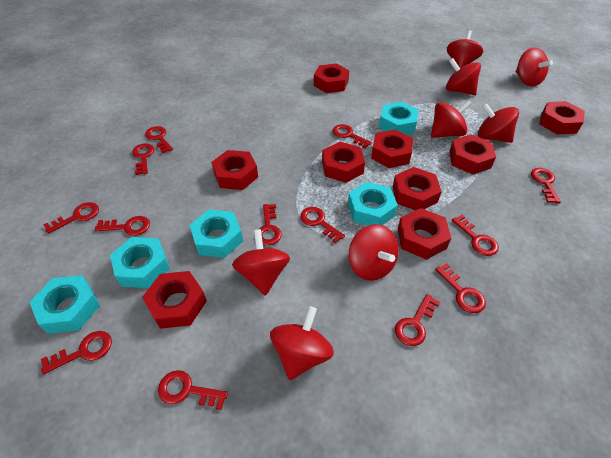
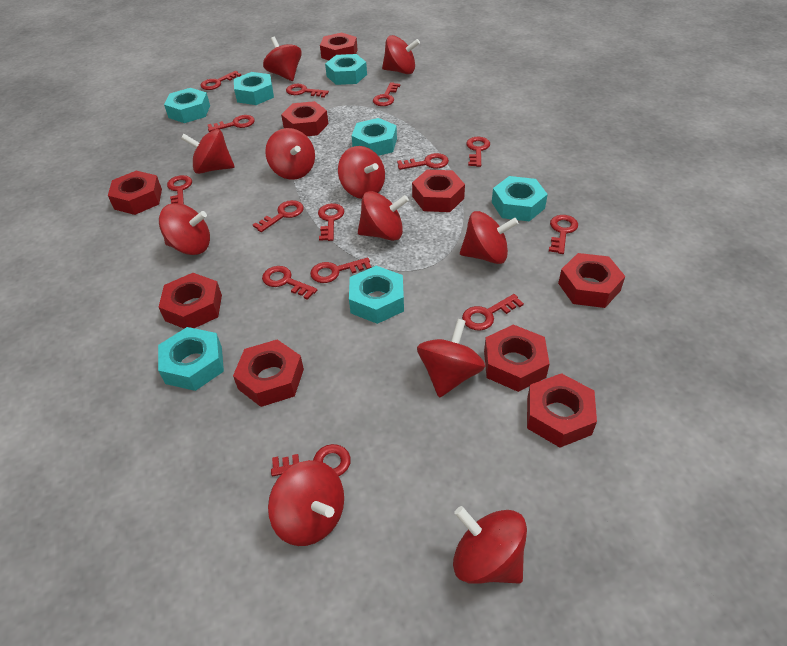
red key: [41,331,112,375] [43,202,99,234] [95,216,150,236] [132,143,154,175] [145,126,173,154] [158,370,228,410] [259,204,282,245] [300,207,345,244] [333,124,372,149] [395,294,440,346] [435,263,486,313] [452,215,499,256] [531,168,561,203] = 13 -> [167,175,192,204] [200,71,241,90] [208,115,255,132] [253,200,304,232] [262,266,317,300] [271,444,351,476] [286,84,329,98] [310,258,371,283] [318,203,344,241] [373,82,400,106] [397,153,449,170] [462,294,524,331] [466,137,490,167] [549,215,578,254] = 14
red spinning top: [232,229,290,296] [270,306,334,380] [349,224,399,281] [431,100,472,138] [446,58,481,95] [447,30,483,68] [478,103,519,143] [515,48,553,87] = 8 -> [159,203,210,255] [181,129,234,174] [263,37,302,81] [265,128,315,179] [268,460,344,546] [338,146,385,199] [358,191,409,241] [382,35,420,74] [417,319,485,398] [453,506,527,584] [460,211,518,264] = 11
turquoise nut: [29,275,100,334] [110,237,170,288] [190,209,243,258] [348,182,398,226] [379,102,419,135] = 5 -> [158,327,224,391] [164,88,210,123] [234,72,274,105] [325,54,367,85] [349,266,404,324] [352,118,397,156] [492,176,548,221] = 7

